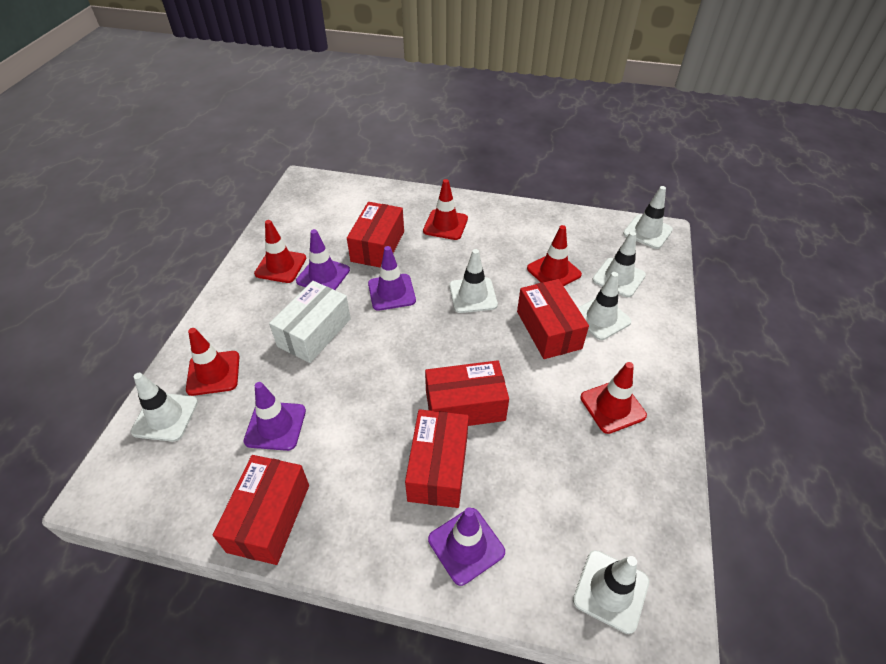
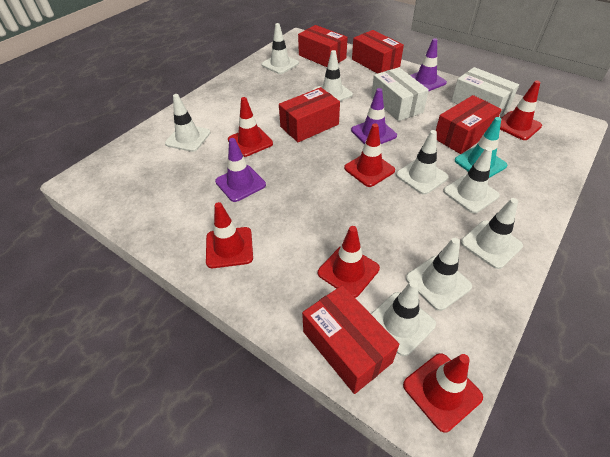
purple traffic cone: [243,382,306,451] [296,229,350,290] [368,246,416,311] [428,508,505,586] = 4 -> [215,138,266,202] [351,88,397,144] [410,38,447,92] = 3
red traffic cone: [186,328,239,396] [254,220,306,283] [423,179,468,240] [527,225,582,286] [580,362,647,434] = 5 -> [206,202,253,268] [228,97,273,157] [318,226,380,298] [344,124,395,187] [403,353,483,432] [500,80,542,140] = 6
turquoise traffic cone: none = 0 -> [455,117,507,178] = 1
white box: [269,281,351,363] = 1 -> [371,67,429,121] [451,67,519,117] = 2
white traffic cone: [131,373,198,442] [449,249,498,313] [573,550,649,634] [578,272,631,340] [592,231,646,297] [623,186,673,249] = 6 -> [165,94,210,152] [261,23,299,74] [312,50,353,101] [371,280,436,356] [396,130,449,195] [406,238,472,311] [443,147,500,213] [461,198,523,269] = 8

